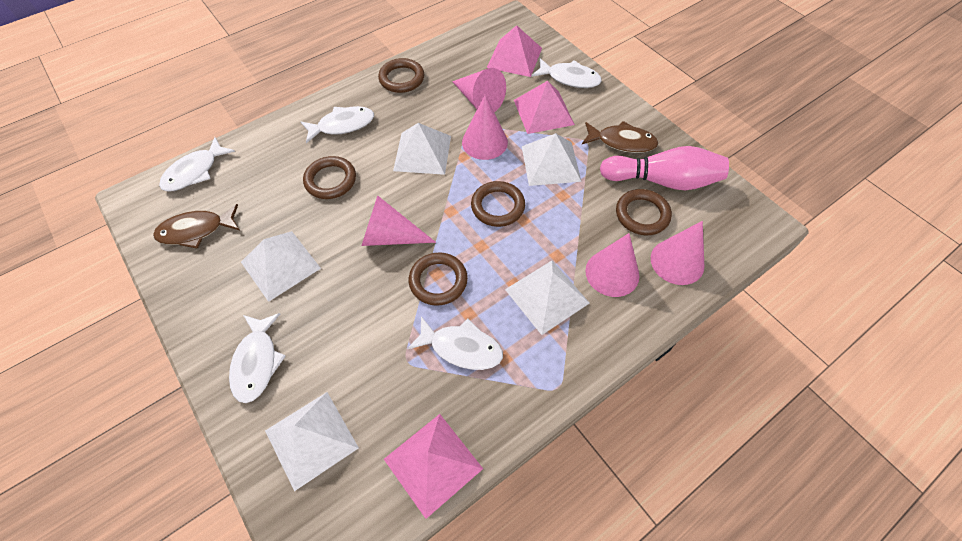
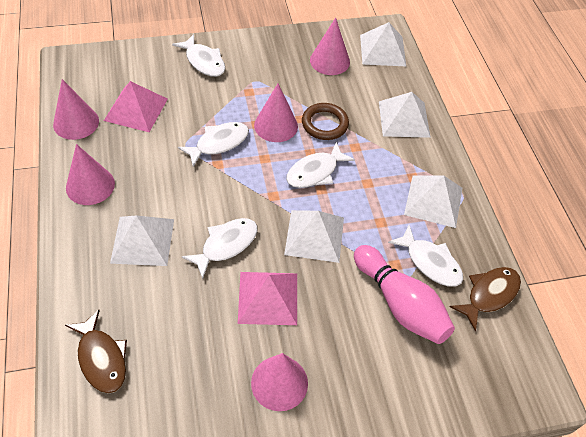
brown ring: [303,156,356,199] [378,58,424,93] [409,252,468,306] [471,181,525,227] [616,189,672,235] = 5 -> [302,103,349,140] = 1
pink pyramid: [384,414,483,519] [487,25,542,77] [514,81,575,134] = 3 -> [104,81,168,132] [238,272,297,325] = 2

